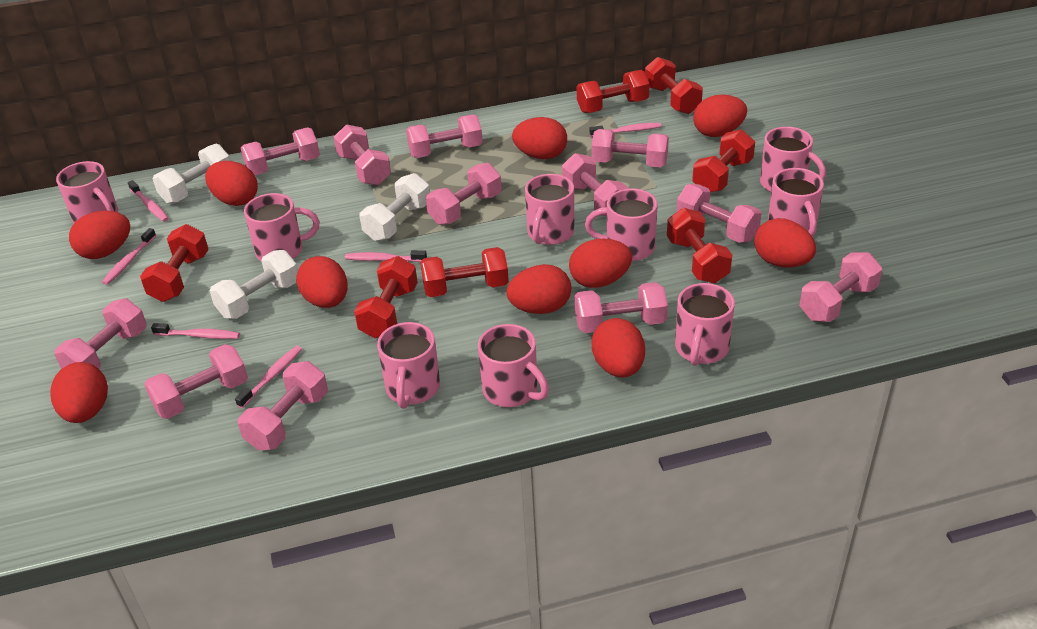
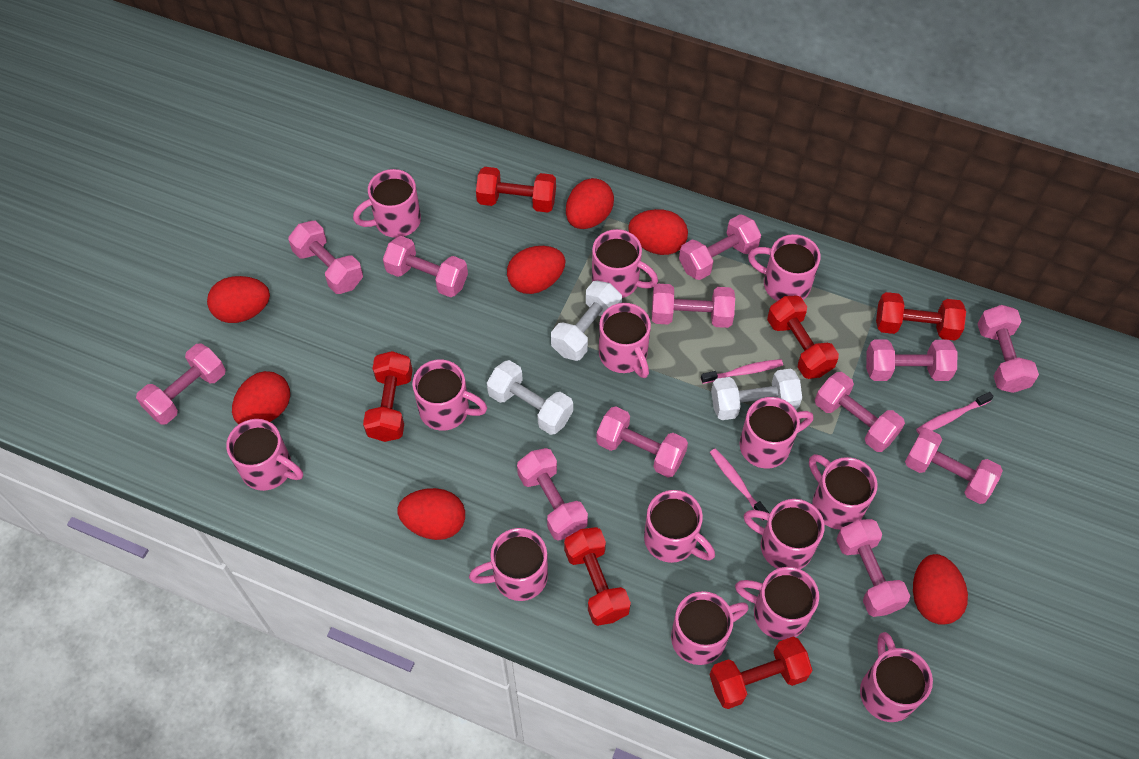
pink mug: [56,161,118,224] [244,193,320,261] [377,322,440,408] [478,324,549,407] [525,174,574,245] [585,188,658,261] [675,283,735,366] [760,127,826,192] [768,168,824,237] = 9 -> [226,419,303,491] [353,169,421,238] [412,359,487,431] [469,528,548,601] [592,229,658,298] [599,303,651,378] [644,490,715,563] [671,591,749,665] [735,567,819,640] [739,397,813,469] [744,499,825,569] [748,234,821,301] [809,454,878,530] [860,632,933,722] = 14
pink toothbrush: [102,228,156,285] [128,180,169,222] [151,323,240,339] [235,346,302,408] [345,250,427,262] [590,123,661,137] = 6 -> [701,359,783,384] [710,448,769,520] [916,392,994,434] = 3
red dumbbell: [140,224,209,302] [354,256,418,338] [420,247,509,297] [577,70,650,113] [645,57,703,114] [667,208,732,283] [692,129,755,192] = 7 -> [363,351,413,442] [476,167,556,213] [564,527,631,626] [709,637,813,709] [767,296,839,379] [876,292,966,340] = 6
red egg: [50,362,108,423] [69,211,130,259] [205,161,258,206] [296,256,348,308] [507,264,572,314] [512,117,567,159] [569,238,632,288] [592,318,645,378] [693,94,747,137] [754,218,816,268] = 10 -> [207,276,270,323] [232,371,290,424] [397,488,465,540] [507,246,565,294] [566,178,614,229] [628,209,688,255] [913,554,968,625] = 7

